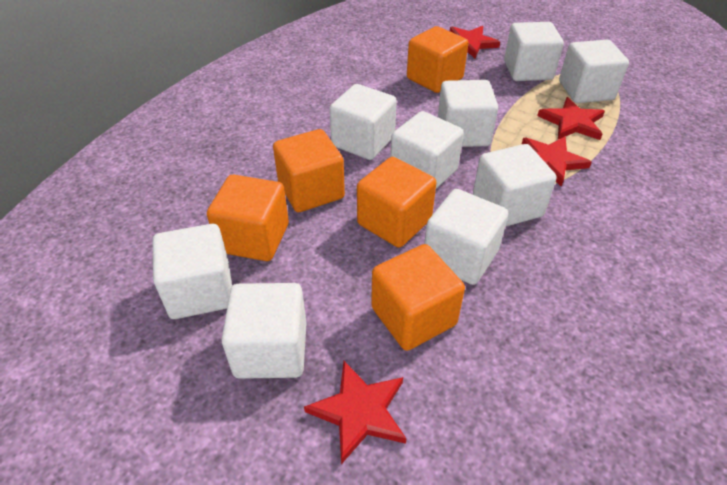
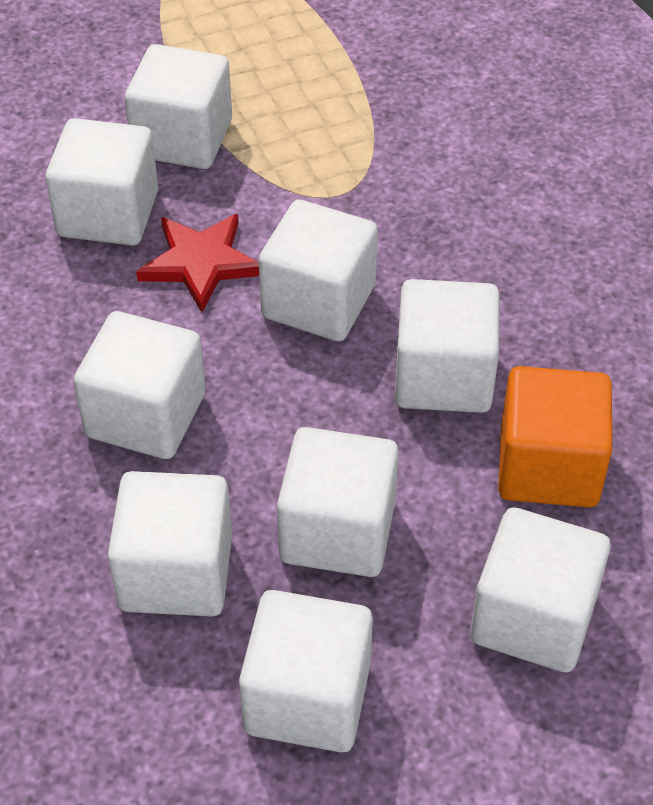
orange cube: [207,175,289,261] [273,129,345,212] [357,157,436,248] [371,244,465,351] [407,26,469,93] = 5 -> [498,366,612,507] = 1
red star: [304,361,407,464] [450,26,500,58] [522,136,592,187] [537,97,605,140] = 4 -> [136,214,259,312] = 1

